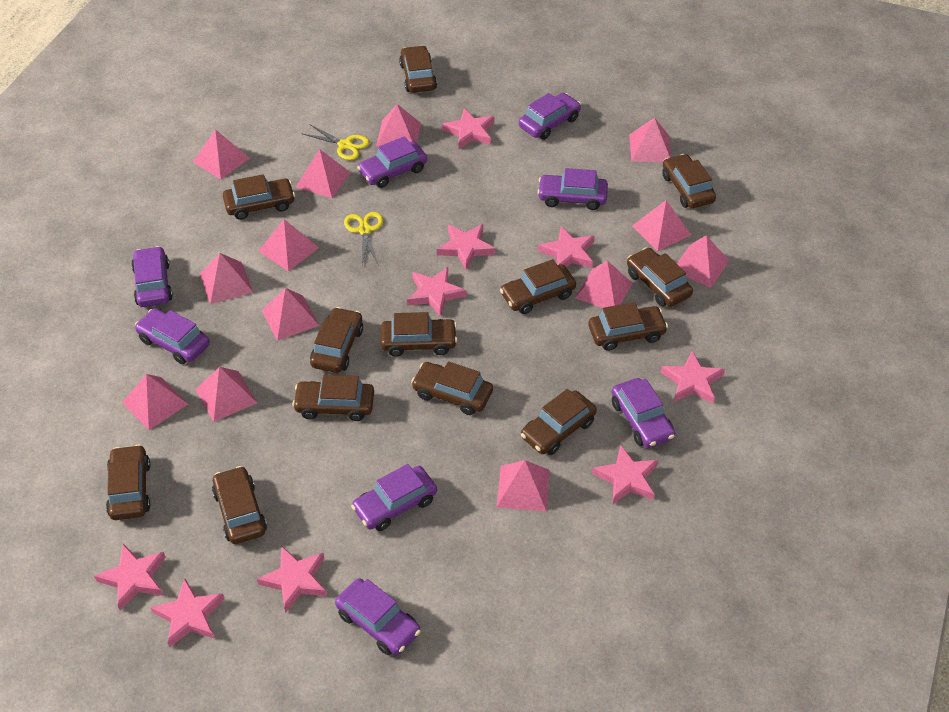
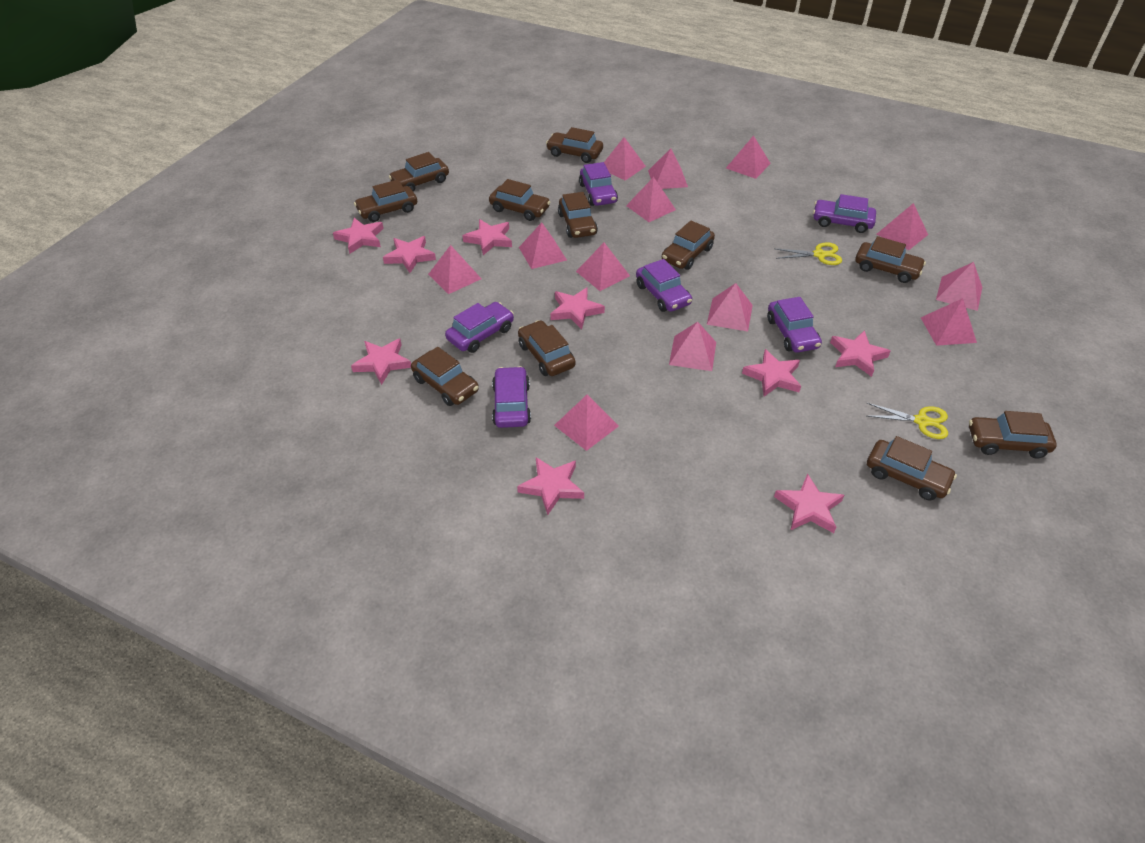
brown car: [106,444,150,520] [212,466,267,544] [223,174,295,220] [292,375,374,421] [310,307,363,373] [381,312,457,357] [399,45,437,93] [411,361,493,415] [500,259,576,314] [521,389,597,455] [588,302,668,351] [627,247,693,307] [662,154,716,208] = 13 -> [354,180,417,222] [389,152,449,192] [411,347,479,406] [489,179,550,221] [518,320,576,376] [546,127,603,163] [558,192,598,238] [662,221,715,270] [855,236,926,283] [867,436,957,500] [969,411,1057,459] = 11
purple car: [131,246,173,307] [135,308,210,364] [335,578,421,655] [351,464,437,531] [357,137,427,188] [519,93,581,140] [537,168,608,210] [612,378,675,448] = 8 -> [445,302,514,353] [492,366,531,428] [579,162,618,206] [636,259,692,312] [767,297,822,353] [813,194,876,233] = 6

